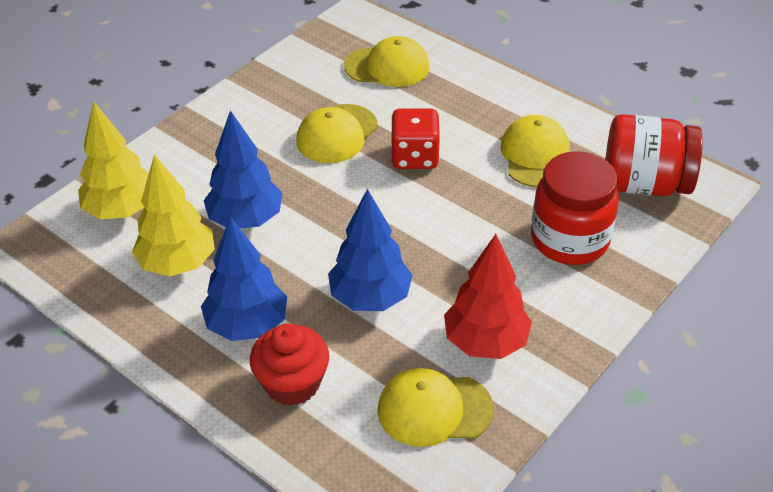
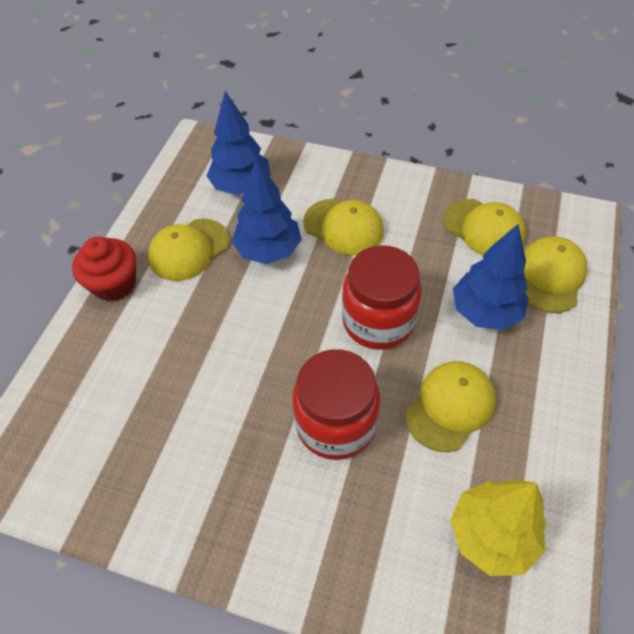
red dice: [391,109,440,169] = 1 -> none = 0
red tree: [444,234,532,359] = 1 -> none = 0
yellow cap: [296,104,377,163] [344,36,430,87] [377,368,494,447] [501,115,570,187] = 4 -> [148,218,229,281] [303,199,384,255] [405,361,496,452] [443,199,526,255] [524,236,587,313] = 5
yellow tree: [78,102,149,219] [132,154,215,276] = 2 -> [450,479,546,576] = 1

